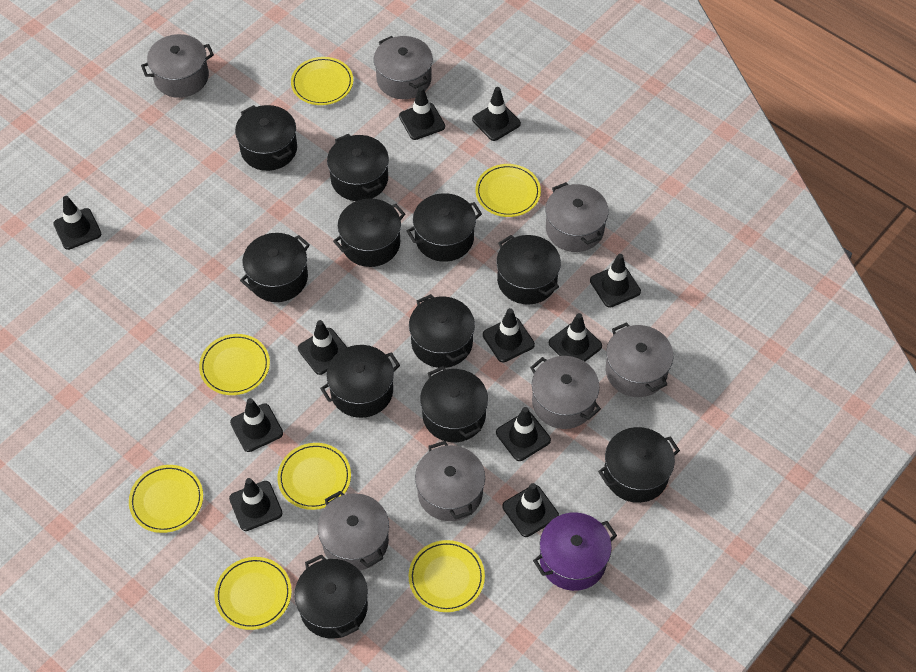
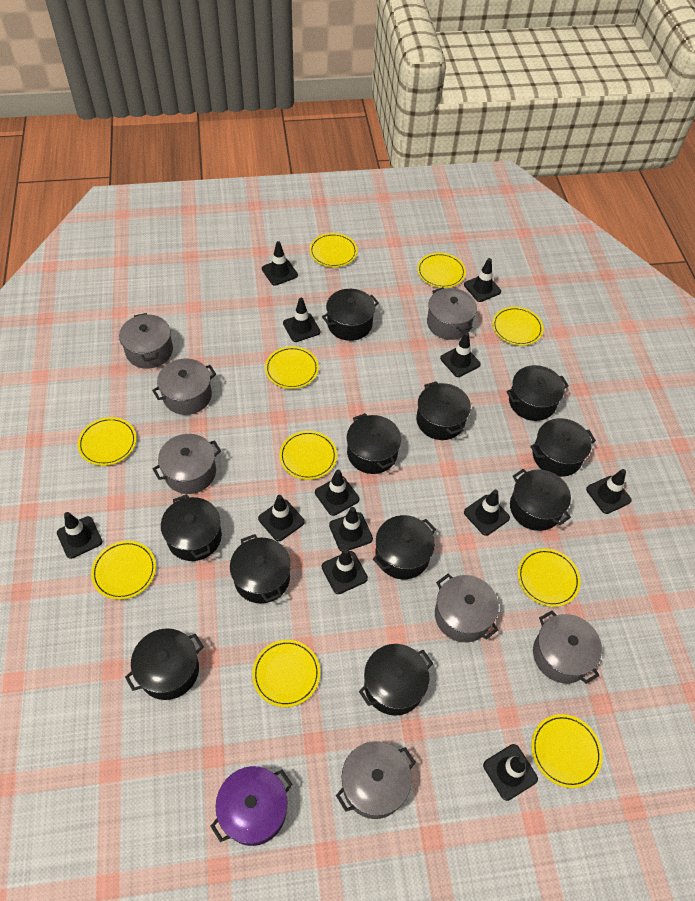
black traffic cone: [53,196,101,250] [229,478,283,531] [230,398,283,452] [298,320,347,375] [399,87,445,140] [472,87,521,141] [483,308,535,362] [496,407,551,461] [502,483,559,537] [549,313,602,361] [590,254,641,308] = 11 -> [57,512,102,559] [258,495,305,541] [262,241,298,286] [283,298,320,342] [315,470,360,516] [321,549,368,594] [329,507,373,552] [440,332,481,377] [464,258,501,302] [464,490,510,536] [483,744,538,801] [586,469,632,514] = 12
yellow plate: [129,465,203,533] [199,334,270,395] [214,557,292,630] [277,443,351,510] [291,57,353,105] [408,540,485,612] [475,164,541,217] = 7 -> [78,417,137,466] [91,541,156,600] [252,640,320,707] [265,346,319,389] [279,431,337,480] [309,233,358,267] [417,253,466,288] [492,307,544,346] [518,549,581,607] [531,714,602,788] = 10

